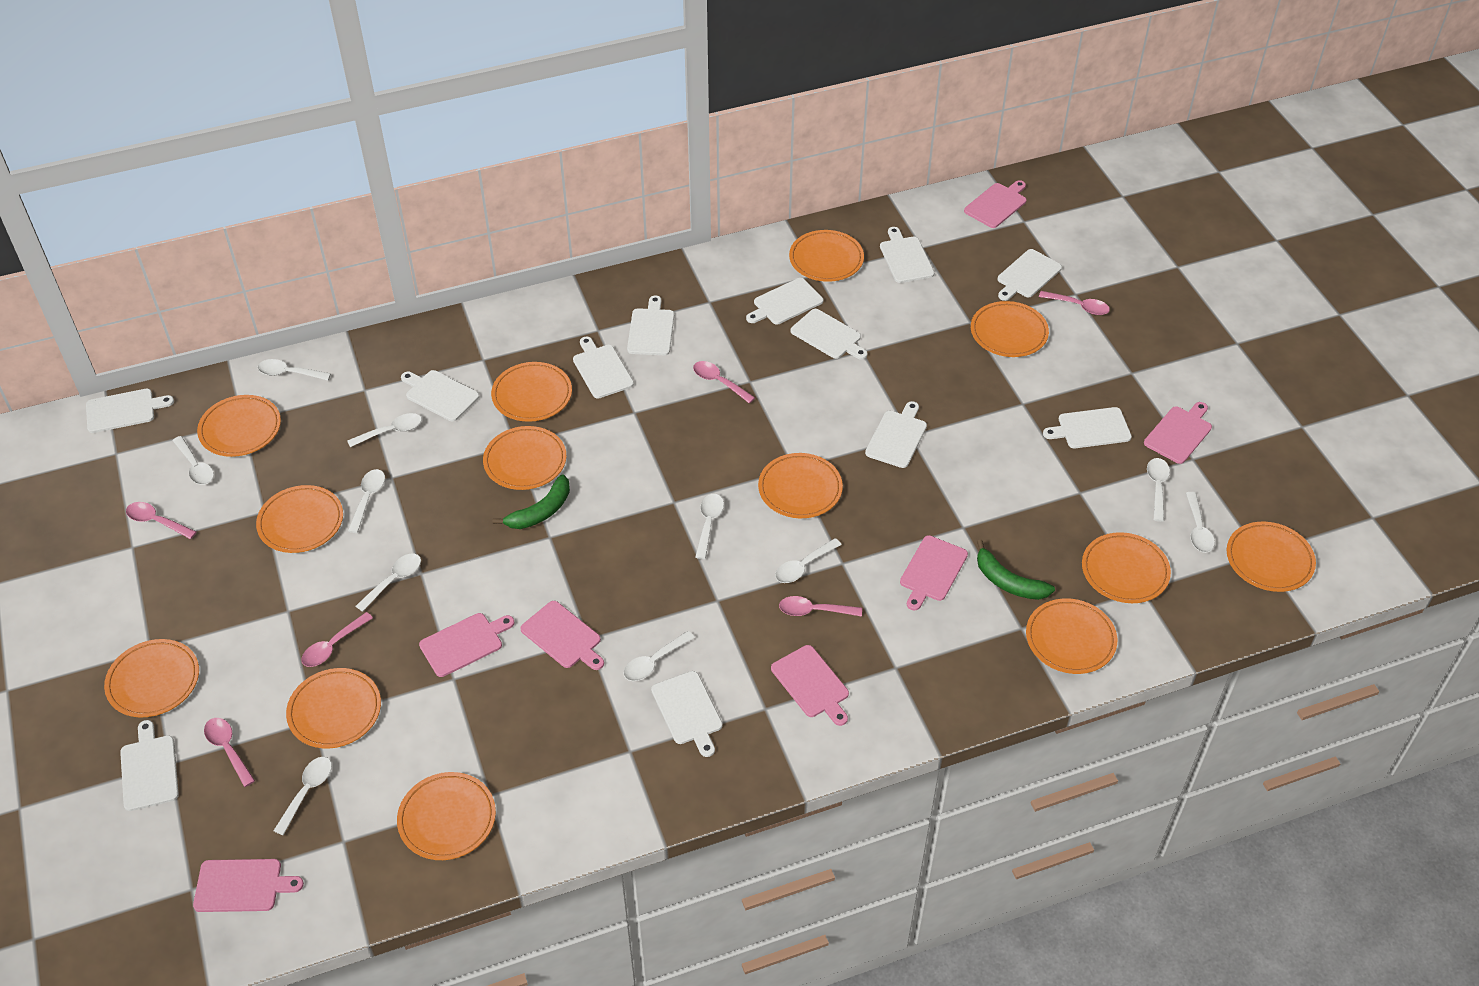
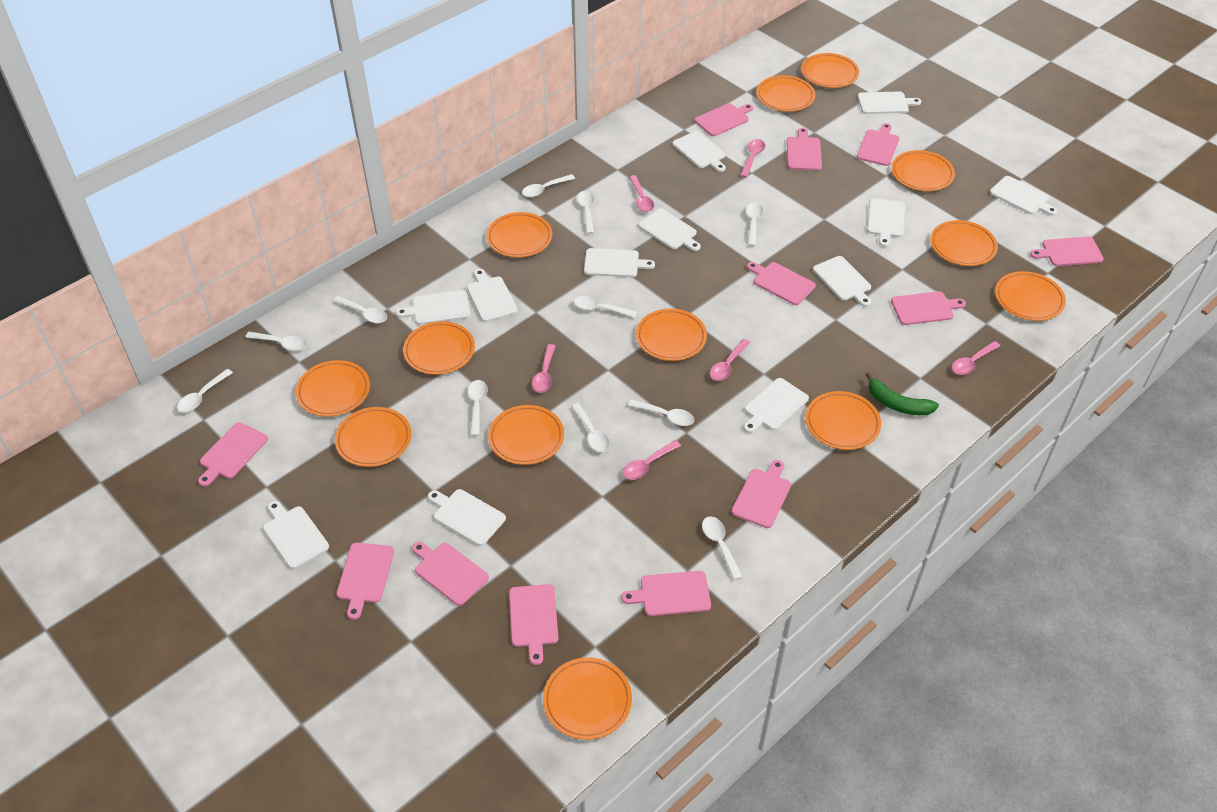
green banana: [493,475,570,529] [977,540,1055,600] = 2 -> [865,372,939,415] = 1
pink cutting board: [193,859,304,912] [419,613,515,677] [521,601,604,670] [771,645,849,726] [900,535,968,610] [964,180,1027,228] [1144,402,1212,464] = 7 -> [198,422,268,486] [336,543,394,620] [412,542,489,606] [509,584,558,665] [622,571,711,616] [694,103,753,136] [731,460,791,528] [747,262,816,305] [787,128,822,171] [857,123,899,166] [891,291,966,325] [1030,236,1104,266] = 12

